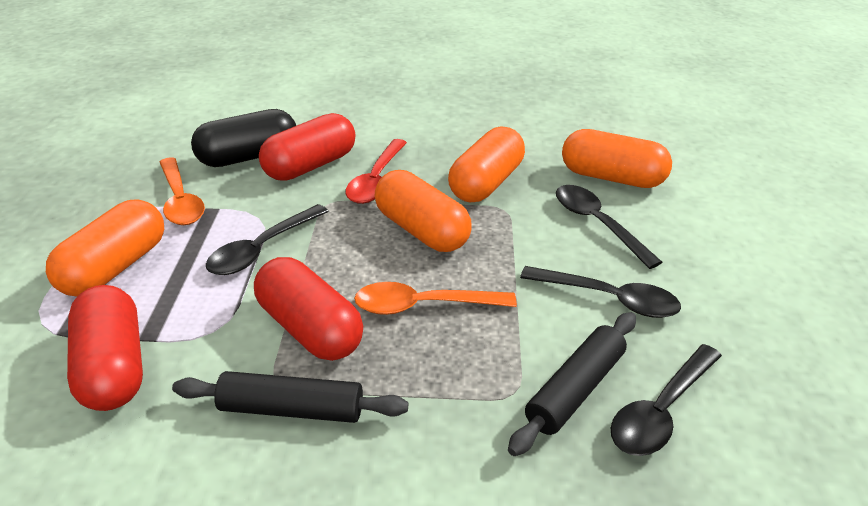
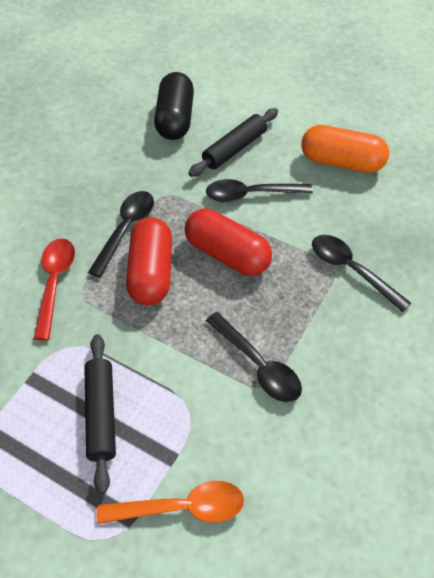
orange capsule: [46,199,164,297] [374,170,472,252] [448,126,525,202] [562,129,672,188] = 4 -> [301,125,389,173] = 1
orange spoon: [160,157,205,225] [354,282,517,315] = 2 -> [97,481,244,524] = 1
red capsule: [67,285,143,411] [254,257,363,361] [259,113,355,181] = 3 -> [126,217,172,306] [184,209,272,276] = 2

